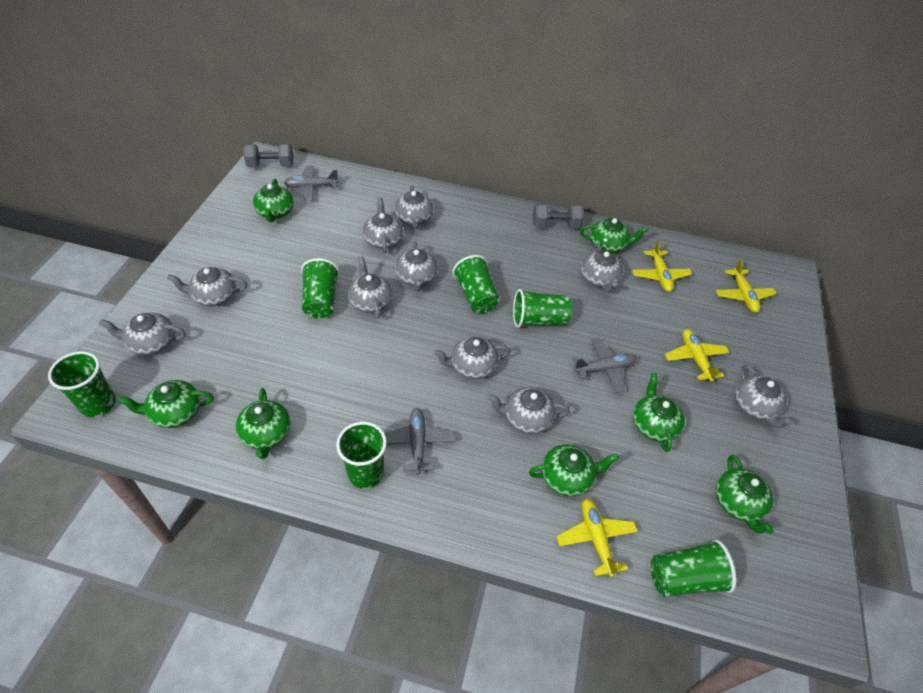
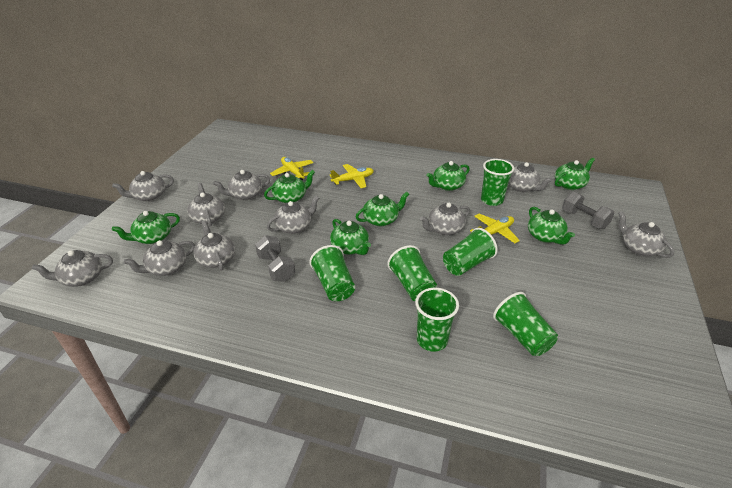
grey plane: [284,165,339,200] [384,408,456,474] [572,338,637,393] = 3 -> none = 0
yellow plane: [556,498,638,577] [632,240,692,292] [665,329,729,382] [716,259,777,313] = 4 -> [270,157,314,180] [329,164,374,188] [470,214,520,243] = 3

